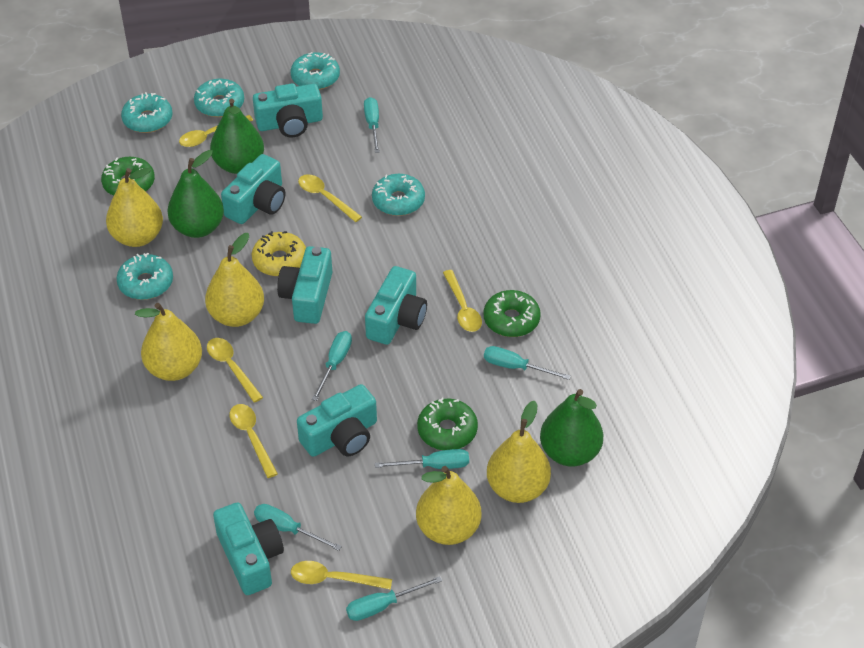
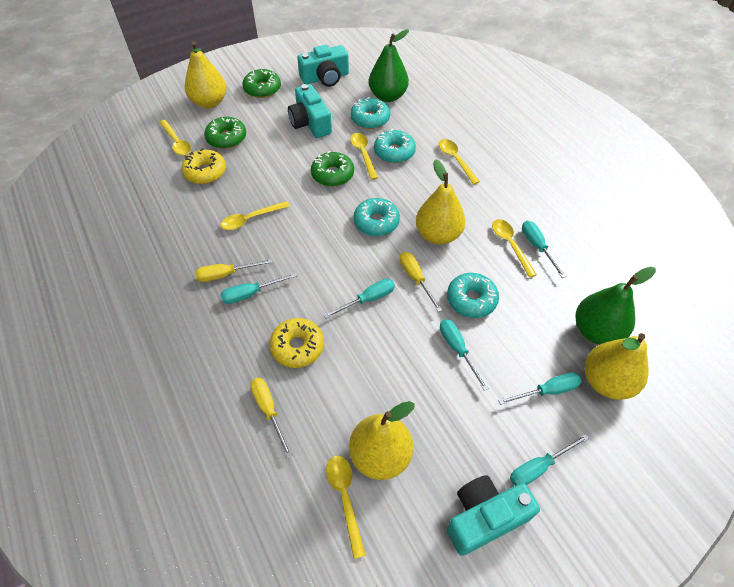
green pear: [167,150,224,238] [210,99,264,174] [540,389,603,467] = 3 -> [369,29,409,102] [576,267,656,345] = 2
turquoise camera: [213,502,284,595] [221,154,285,224] [253,83,323,138] [277,246,332,324] [297,384,377,457] [365,266,427,345] = 6 -> [288,84,332,138] [297,45,349,87] [447,475,540,556] = 3
turquoise donut: [117,253,173,300] [121,92,173,133] [194,79,244,117] [290,52,340,90] [372,174,425,216] = 5 -> [350,97,390,129] [353,198,400,236] [374,129,416,163] [447,273,499,318] = 4
yellow donut: [252,231,306,276] = 1 -> [182,148,226,184] [269,318,324,368] = 2
yellow pear: [106,168,163,247] [135,303,202,381] [205,233,264,327] [416,466,482,545] [487,401,551,503] = 5 -> [185,41,226,108] [349,401,415,480] [416,159,466,245] [585,333,649,400] = 4
yellow screwdriver: none = 0 -> [195,259,273,282] [250,378,292,458] [400,252,442,312] = 3

